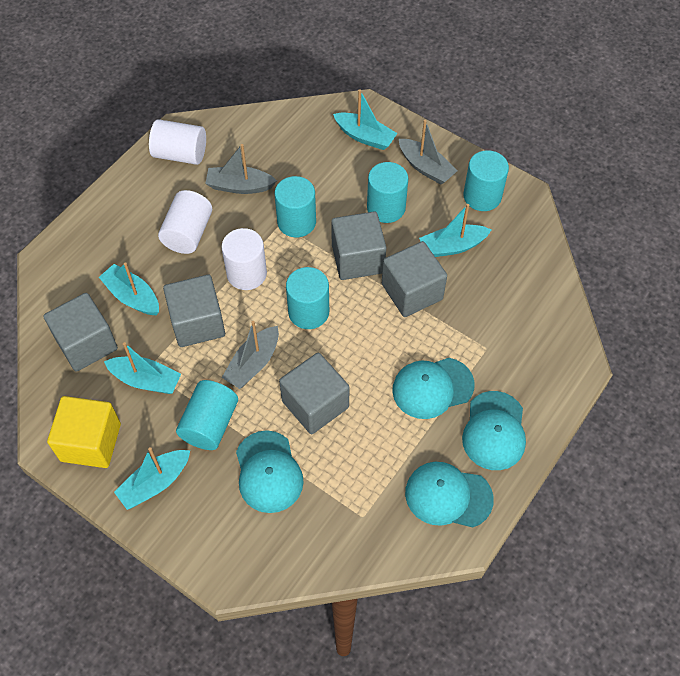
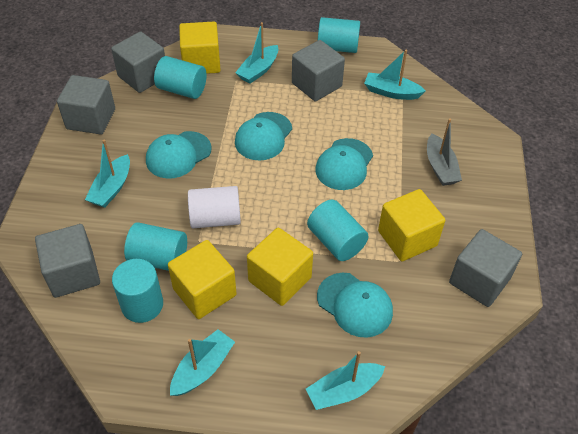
grey boat: [205,144,277,194] [222,321,279,389] [399,120,458,185] = 3 -> [427,118,462,186] = 1
white cylinder: [149,119,206,165] [158,190,212,254] [221,228,267,290] = 3 -> [188,186,241,228] = 1
yellow cube: [47,396,121,468] = 1 -> [168,240,237,319] [179,21,221,74] [247,228,313,306] [378,189,445,261] = 4

